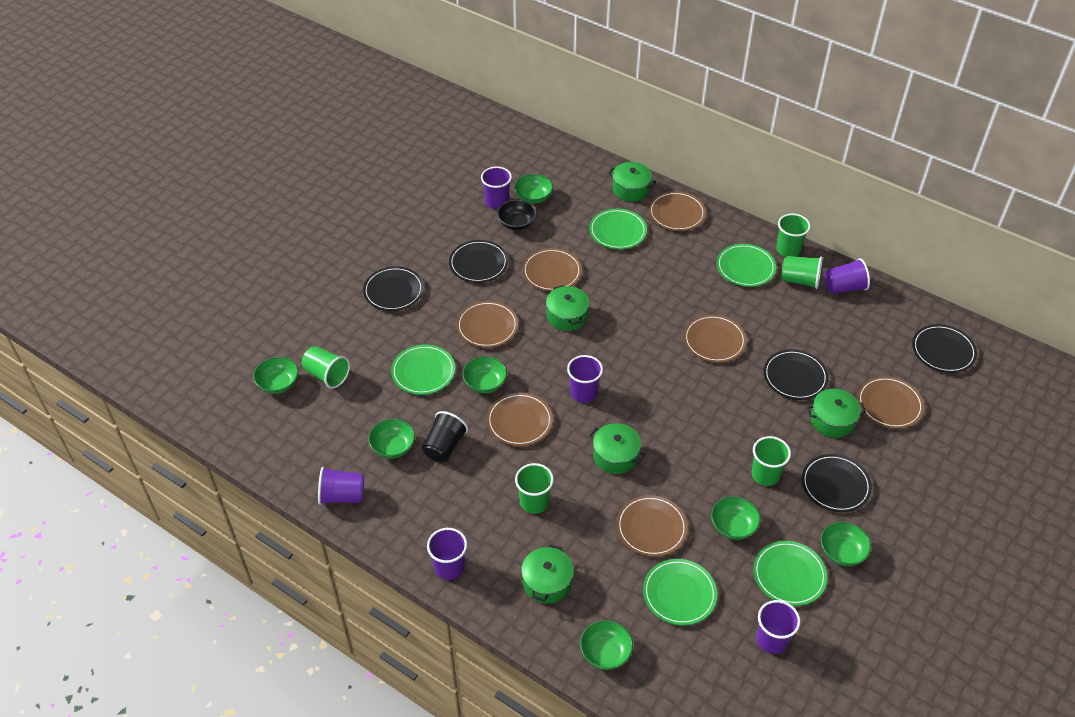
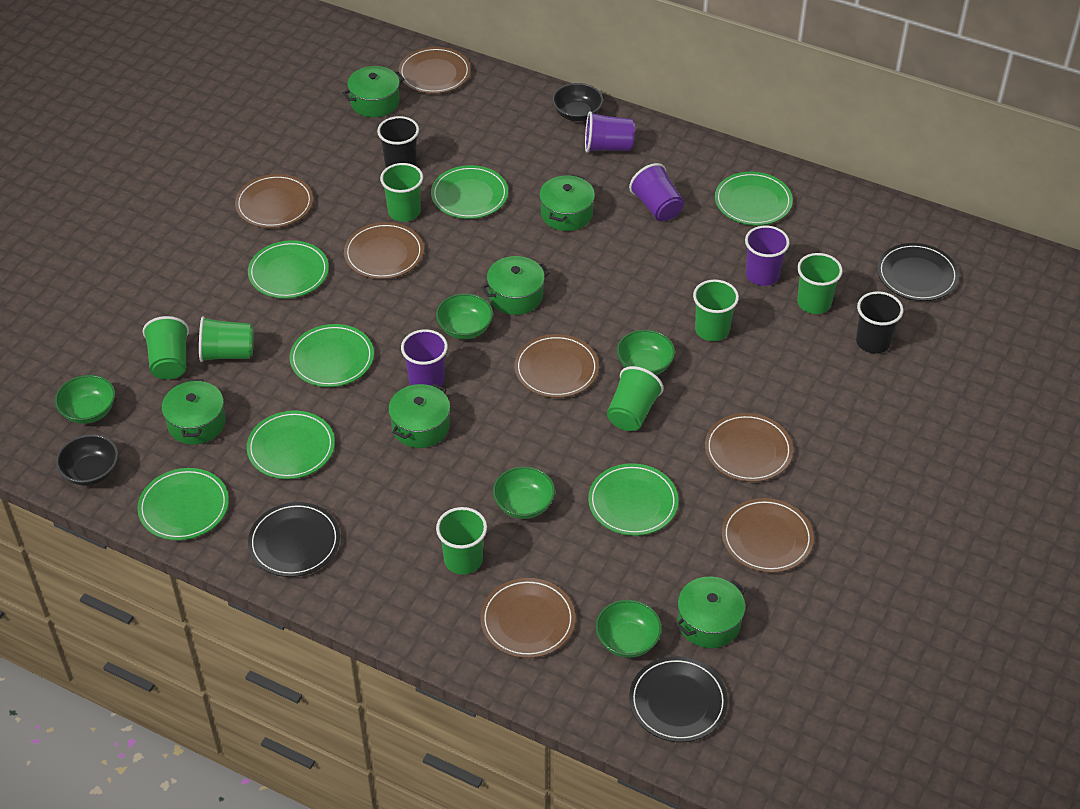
black bowl: [497,199,536,230] = 1 -> [56,434,118,486] [552,83,603,121] = 2
black cup: [422,411,468,462] = 1 -> [377,116,419,168] [856,291,903,354] = 2
black plate: [363,266,424,311] [449,240,508,283] [764,349,829,400] [802,454,872,512] [912,324,977,373] = 5 -> [248,502,340,577] [629,656,728,742] [877,243,959,301] = 3
green bowl: [253,357,298,394] [368,419,415,458] [462,356,507,393] [514,174,553,204] [580,620,633,670] [711,496,761,540] [821,522,871,566] = 7 -> [55,375,115,424] [436,293,493,339] [493,466,555,519] [595,600,662,658] [617,330,675,375] = 5
green cup: [302,346,350,389] [515,463,554,514] [751,436,791,486] [776,214,811,257] [781,256,822,289] = 5 -> [143,316,189,380] [199,316,254,362] [380,163,423,222] [436,507,487,575] [607,366,664,431] [693,279,739,341] [797,253,843,314] = 7
green plate: [391,345,455,395] [589,209,647,249] [643,559,717,625] [716,244,776,287] [753,541,827,606] = 5 -> [138,468,229,540] [247,410,335,479] [248,240,329,299] [290,324,374,387] [431,165,508,219] [588,463,678,536] [715,172,793,226] = 7
green pot: [521,544,574,604] [546,285,590,331] [589,423,645,474] [608,162,656,202] [807,389,866,438] = 5 -> [162,379,226,445] [343,66,405,117] [388,383,450,448] [481,256,550,315] [539,174,595,231] [676,577,746,648] = 6
purple cup: [318,467,364,505] [427,528,467,580] [481,166,512,209] [567,355,603,403] [756,600,800,654] [825,258,870,294] = 6 -> [401,329,448,387] [585,111,635,153] [629,163,684,221] [745,225,790,286] = 4

